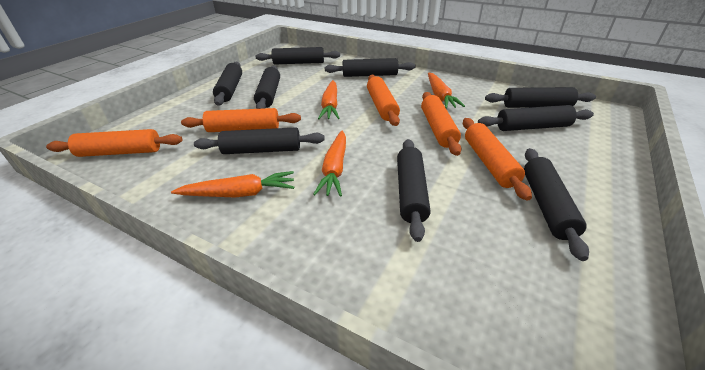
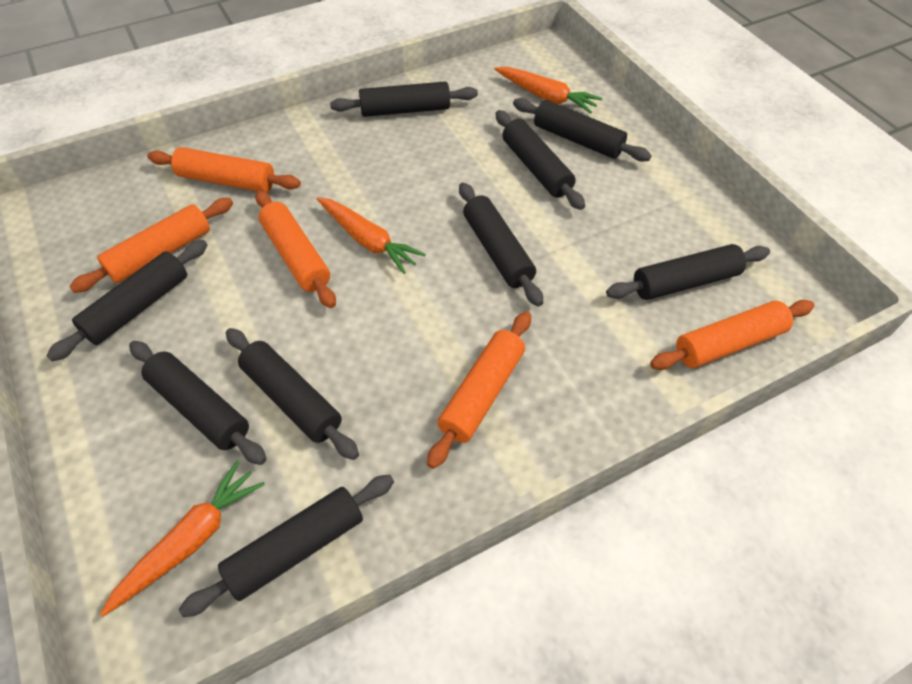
orange carrot: [171,171,294,197] [313,131,346,197] [318,80,339,119] [428,73,465,109] = 4 -> [100,460,265,616] [317,197,426,274] [495,67,602,114] = 3

